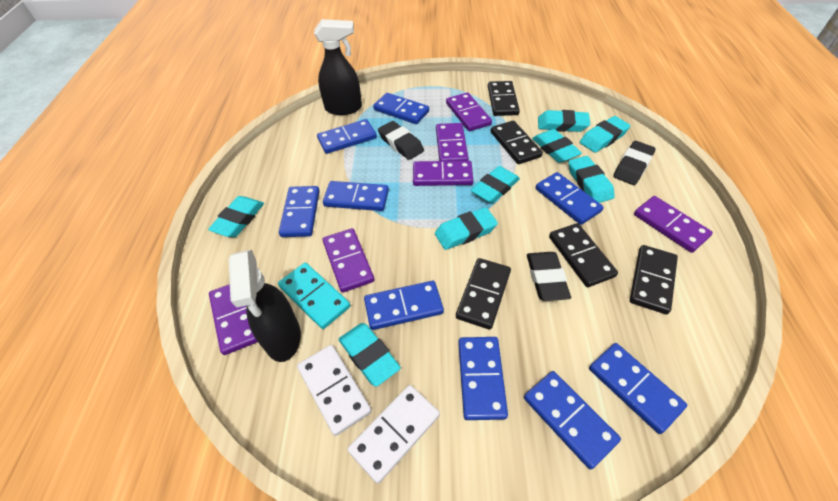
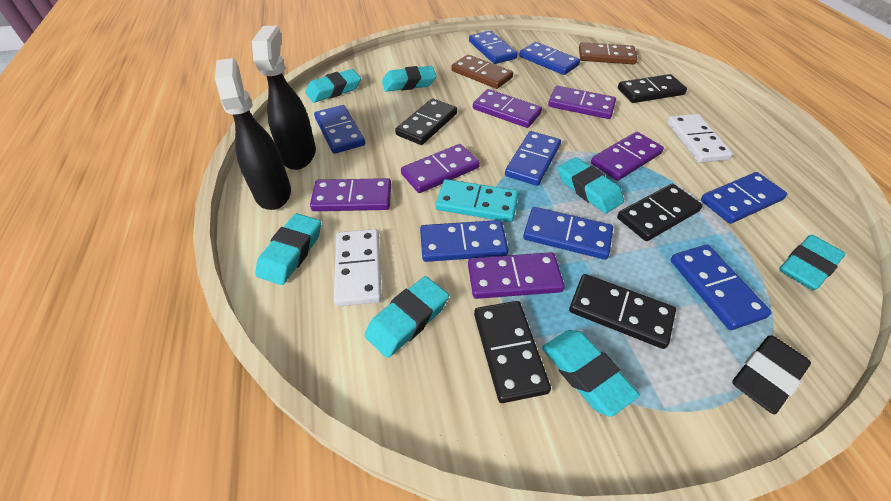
black eraser: [378,121,424,160] [527,252,571,301] [613,141,656,185] = 3 -> [732,335,811,414] = 1
blue domino: [279,186,320,237] [317,119,377,154] [323,181,389,211] [364,281,444,330] [373,93,429,124] [458,337,508,420] [524,371,621,470] [536,172,604,225] [589,343,687,434] = 9 -> [314,105,365,154] [420,220,508,262] [469,31,517,64] [505,131,561,186] [520,42,580,75] [523,207,613,260] [671,244,772,330] [701,172,787,224] = 8
brown domino: none = 0 -> [451,55,513,89] [579,42,637,64] = 2
turquoise eraser: [208,196,264,237] [339,323,401,387] [435,207,498,250] [471,166,520,203] [532,129,582,163] [538,110,590,132] [569,156,615,203] [580,116,630,153] = 8 -> [255,213,321,285] [305,69,361,103] [364,276,449,358] [382,66,436,92] [542,330,640,417] [558,157,624,214] [779,235,845,290] = 7

